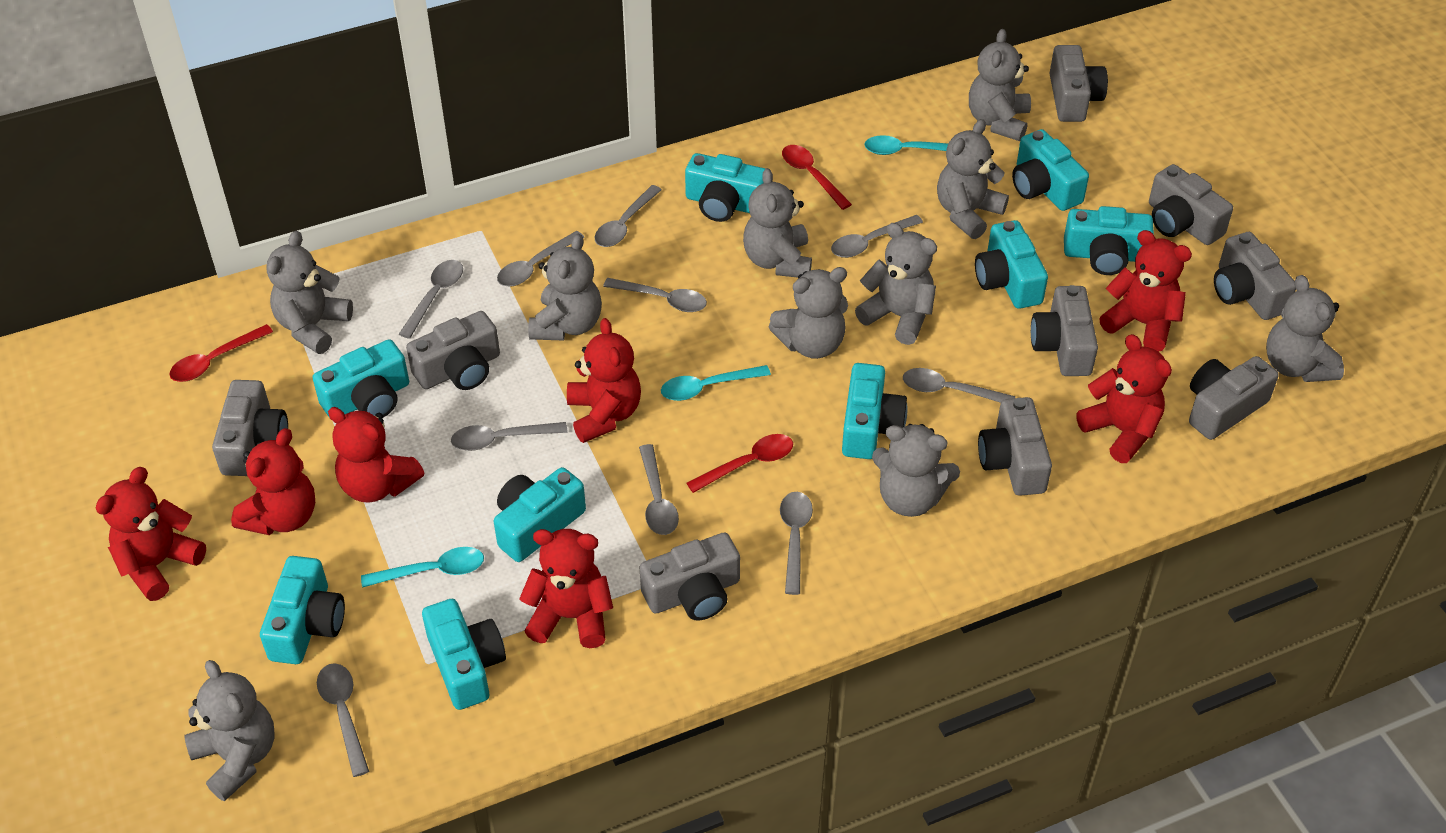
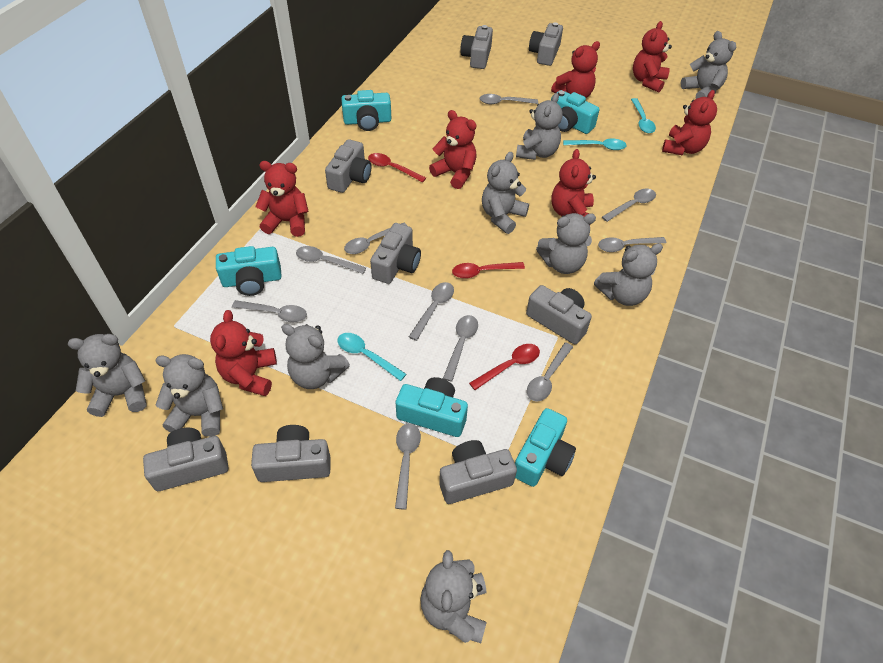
grey camera: [212,380,288,476] [406,311,500,390] [640,532,740,621] [978,397,1052,496] [1031,285,1098,376] [1049,45,1108,122] [1149,164,1233,245] [1189,356,1279,440] [1214,232,1296,320] = 9 -> [143,428,229,491] [251,425,330,482] [325,139,371,193] [370,223,421,284] [439,440,517,504] [461,25,493,69] [526,285,592,344] [529,22,563,66] = 8
grey teddy bear: [184,660,275,801] [266,231,353,354] [528,234,602,341] [743,168,812,278] [769,267,848,359] [855,223,937,345] [872,424,960,517] [937,119,1009,239] [969,29,1031,141] [1266,275,1344,382] = 10 -> [68,334,147,417] [155,354,223,437] [281,324,350,389] [420,550,487,643] [482,152,529,234] [516,93,563,160] [536,213,596,274] [594,243,663,306] [681,31,736,99] = 9
turquoise camera: [260,556,345,664] [313,339,409,418] [422,599,506,710] [494,467,586,562] [685,153,765,222] [842,363,908,459] [975,220,1048,309] [1012,129,1089,211] [1064,206,1154,275] = 9 -> [216,246,282,296] [341,90,391,131] [396,377,468,437] [515,408,576,487] [551,90,599,134] = 5

